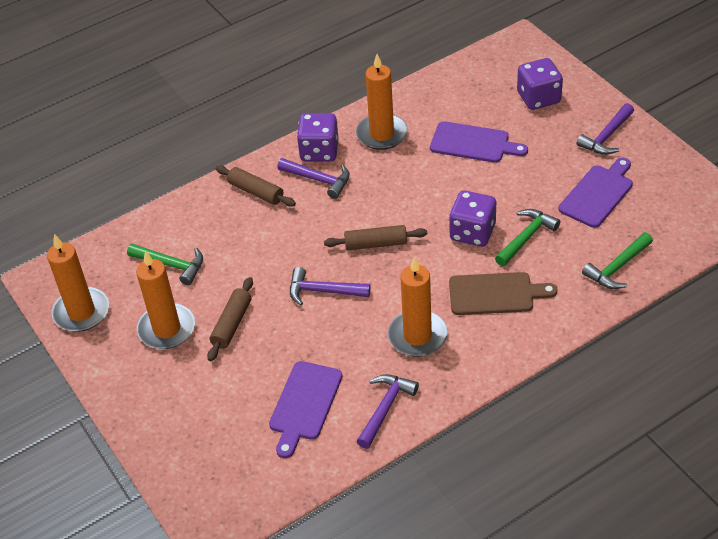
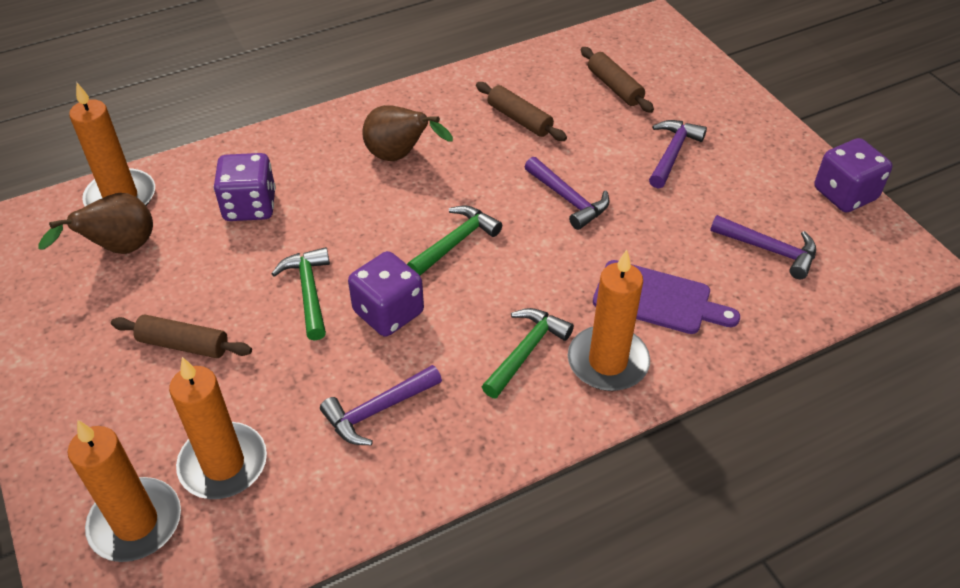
brown cutting board: [449,272,558,315] = 1 -> none = 0
brown pear: none = 0 -> [39,193,153,254] [362,105,453,161] = 2
purple cutting board: [269,361,342,458] [430,121,528,163] [558,158,633,228] = 3 -> [593,260,740,334] = 1

